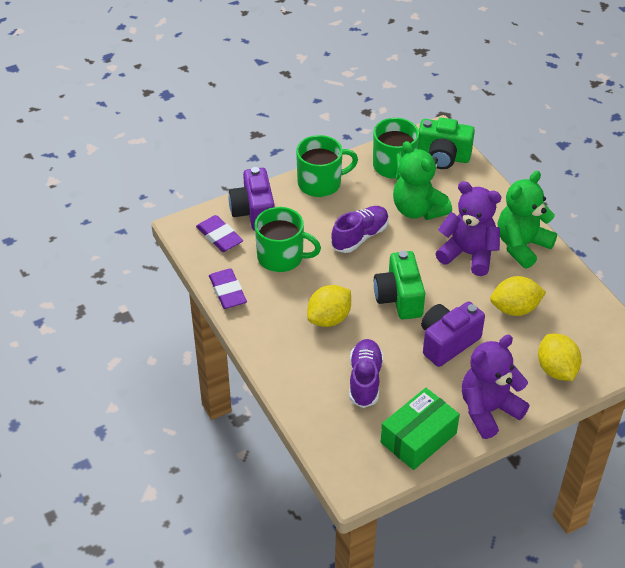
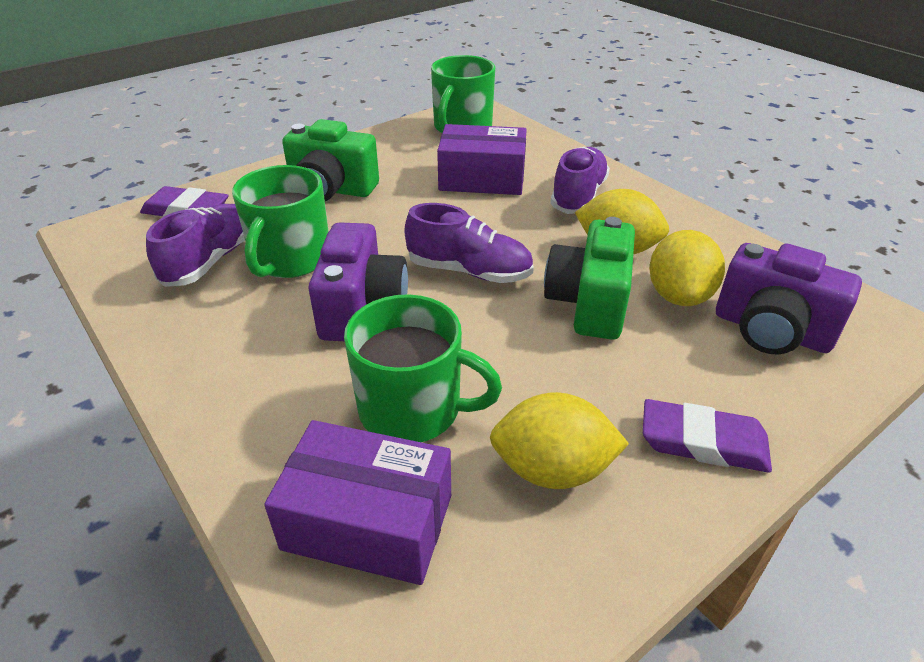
green box: [381,388,460,470] = 1 -> none = 0
green teddy bear: [393,141,452,220] [498,171,557,269] = 2 -> none = 0
purple box: none = 0 -> [264,420,451,585] [437,124,527,195] = 2
purple shoe: [331,206,389,253] [349,339,383,408] = 2 -> [146,204,245,287] [405,203,534,283] [550,147,610,214] = 3
purple teddy bear: [435,181,501,276] [462,335,530,439] = 2 -> none = 0

